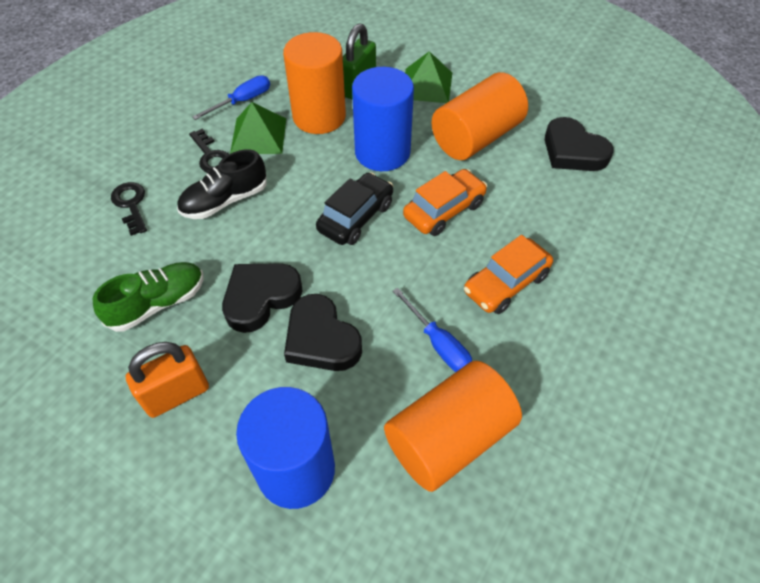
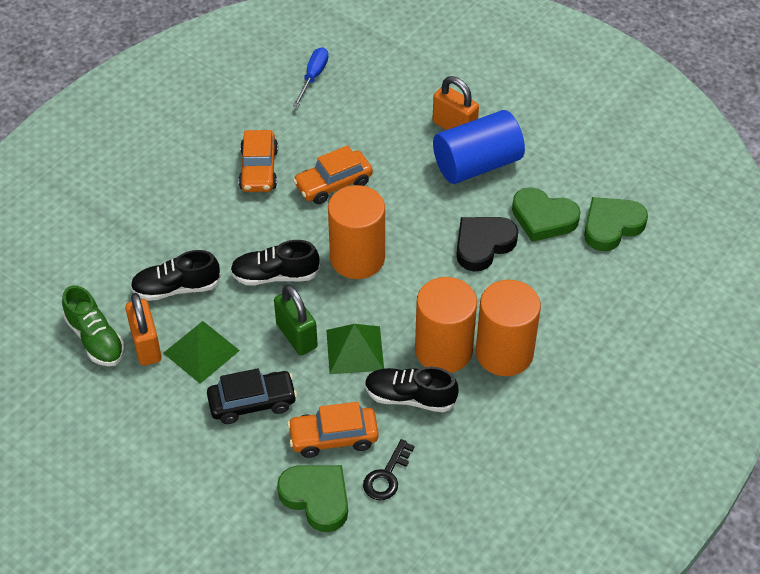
black heart: [222,263,303,333] [284,294,362,371] [545,117,614,171] = 3 -> [456,217,518,272] = 1
black key: [111,182,147,236] [189,129,229,173] = 2 -> [363,439,415,500] = 1
black shoe: [177,149,267,219] = 1 -> [130,250,221,301] [230,240,320,285] [365,366,459,412] = 3
blue cylinder: [236,387,335,509] [352,67,414,171] = 2 -> [433,110,525,184] = 1
blue screwdriver: [193,75,270,120] [393,288,472,372] = 2 -> [293,47,329,107] = 1
green heart: none = 0 -> [277,465,348,532] [512,187,581,242] [584,197,648,251] = 3
orange car: [403,169,487,236] [464,235,553,314] = 2 -> [239,130,278,192] [287,402,379,458] [293,145,373,204] = 3
orange padlock: [126,342,209,418] = 1 -> [125,293,162,366] [433,76,479,130] = 2

